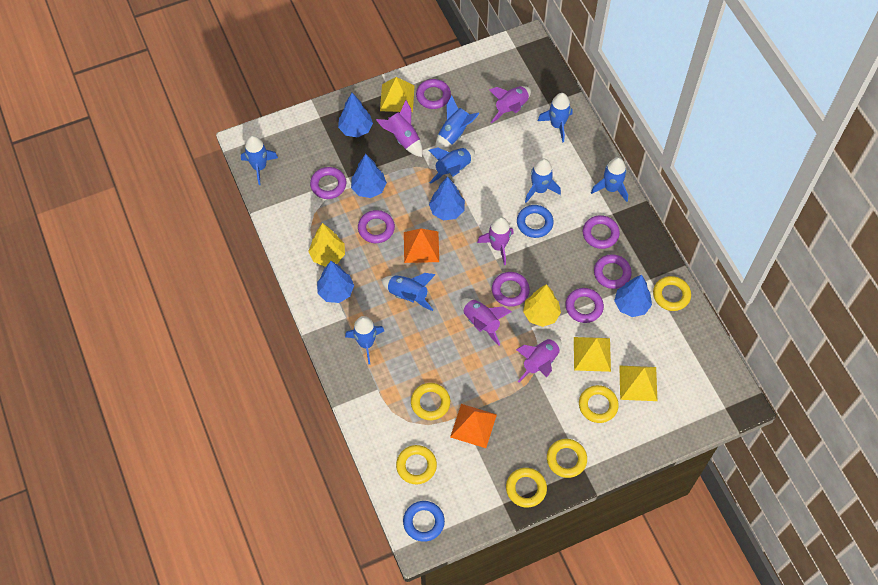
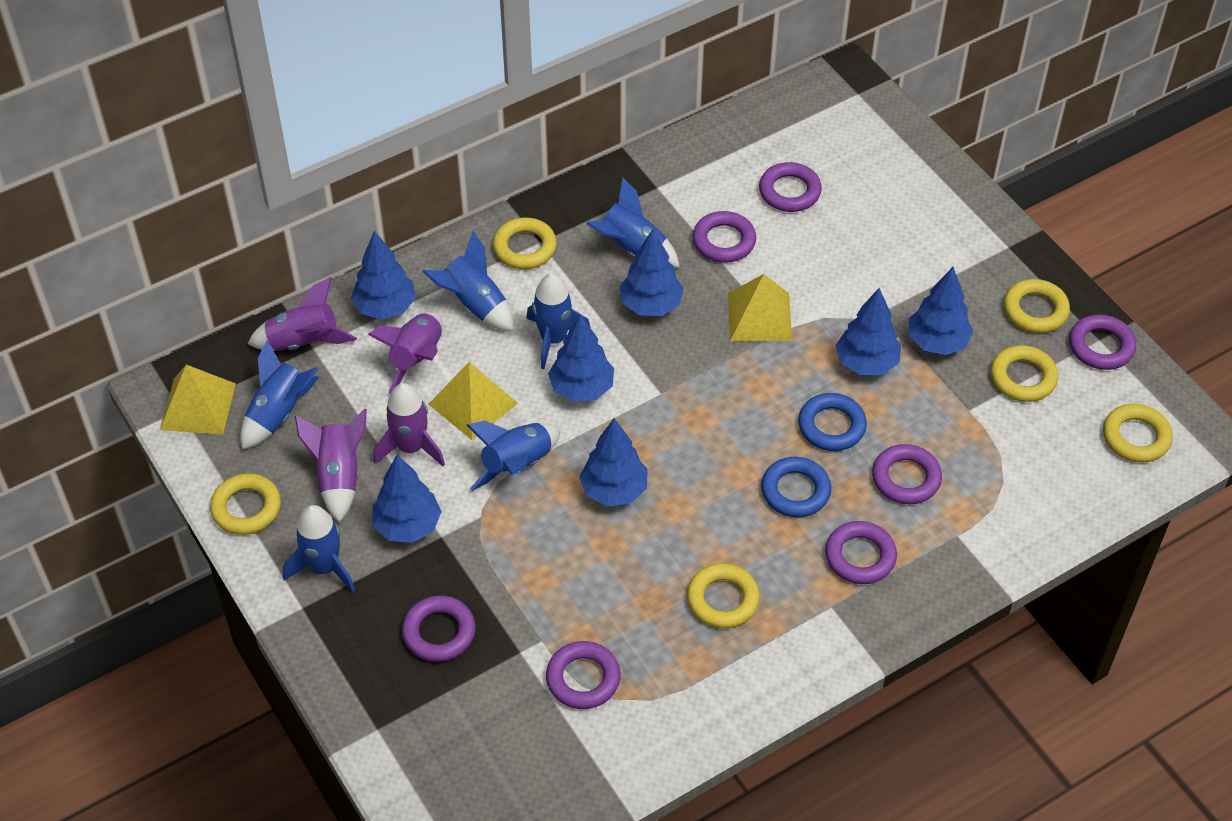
blue rocket: [241,136,278,185] [345,316,384,364] [381,273,435,311] [429,147,475,184] [435,96,480,150] [525,158,561,203] [538,93,572,142] [591,157,628,202] = 8 -> [240,340,319,449] [283,505,355,592] [422,231,514,331] [467,420,560,491] [526,273,591,369] [586,178,680,267] = 6
blue tree: [317,261,354,303] [338,93,373,138] [351,154,387,198] [429,177,465,220] [614,275,652,317] = 5 -> [351,231,416,320] [373,455,442,543] [548,314,614,402] [579,418,648,506] [619,229,684,316] [836,288,901,375] [909,267,973,355] = 7
orange pyramid: [404,229,439,263] [450,404,497,448] = 2 -> none = 0
purple rocket: [376,100,422,157] [461,298,512,346] [477,217,514,265] [489,86,531,123] [516,338,562,382] = 5 -> [248,277,357,351] [295,409,367,522] [368,312,442,395] [374,383,445,466] = 4
yellow tree: [308,223,345,267] [523,284,561,327] = 2 -> none = 0

